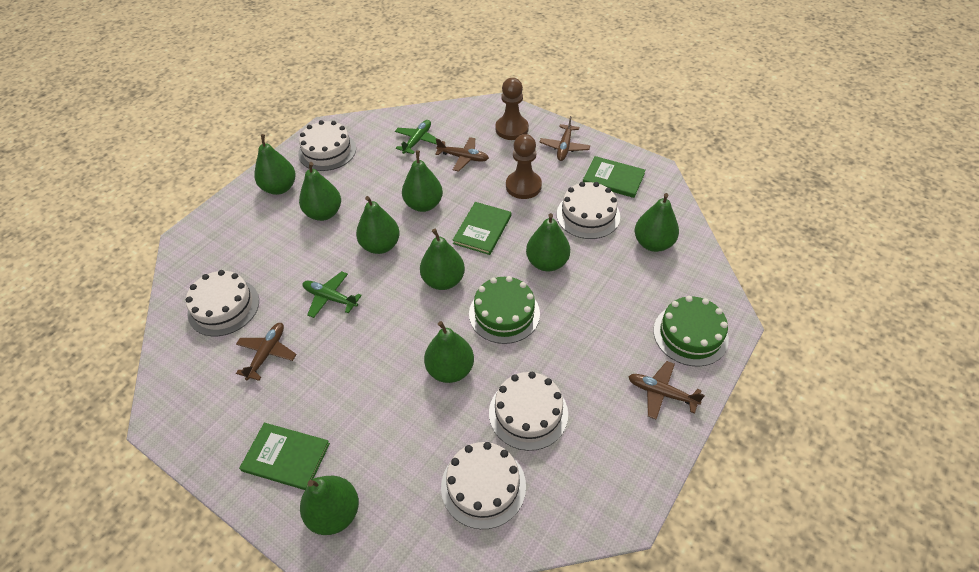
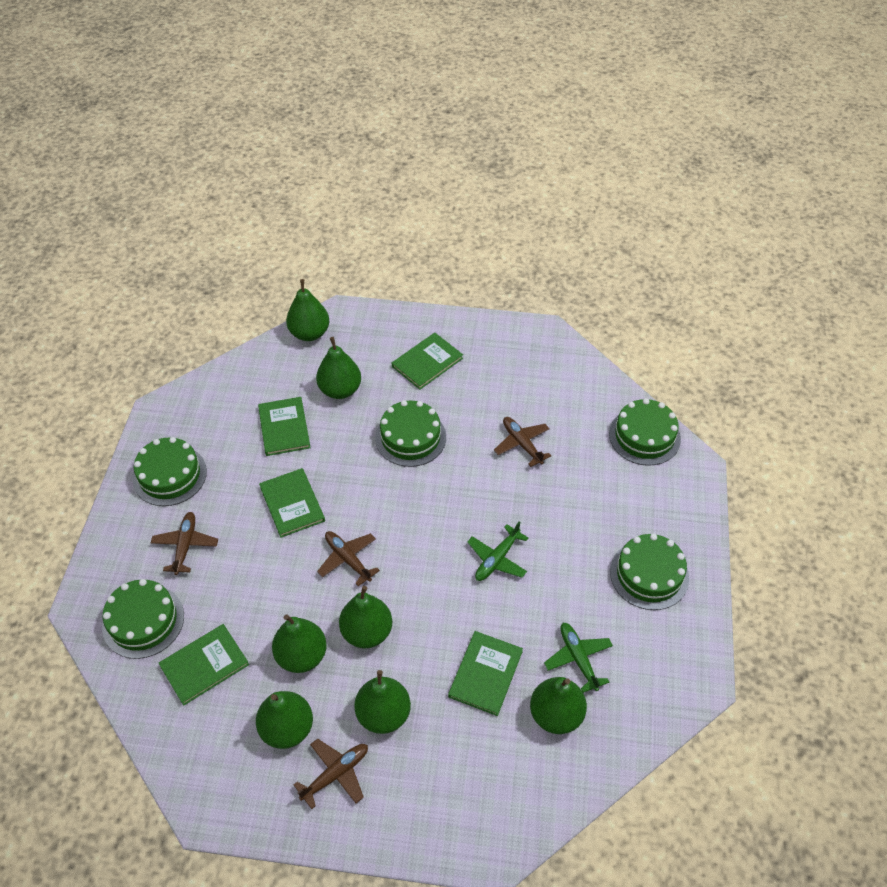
brown pawn: [495,78,529,140] [506,134,542,199] = 2 -> none = 0
green book: [239,423,330,490] [453,202,511,255] [583,156,646,198] = 3 -> [159,624,249,706] [258,397,311,456] [259,468,325,538] [392,333,463,390] [448,631,523,716] = 5
green cake: [469,276,540,344] [653,296,729,366] = 2 -> [102,579,184,659] [133,437,207,506] [375,400,446,467] [609,398,681,466] [610,534,689,610] = 5
green pear: [254,134,296,195] [299,162,341,221] [300,476,359,535] [356,196,400,254] [402,150,443,212] [420,229,465,290] [424,321,474,383] [526,213,570,271] [635,193,679,252] = 9 -> [256,691,313,749] [272,614,327,673] [286,279,329,341] [316,337,361,399] [339,586,392,648] [354,670,411,734] [530,677,587,734] = 7
white cake: [186,270,259,336] [298,120,356,171] [441,442,526,529] [489,372,568,451] [557,182,620,239] = 5 -> none = 0

